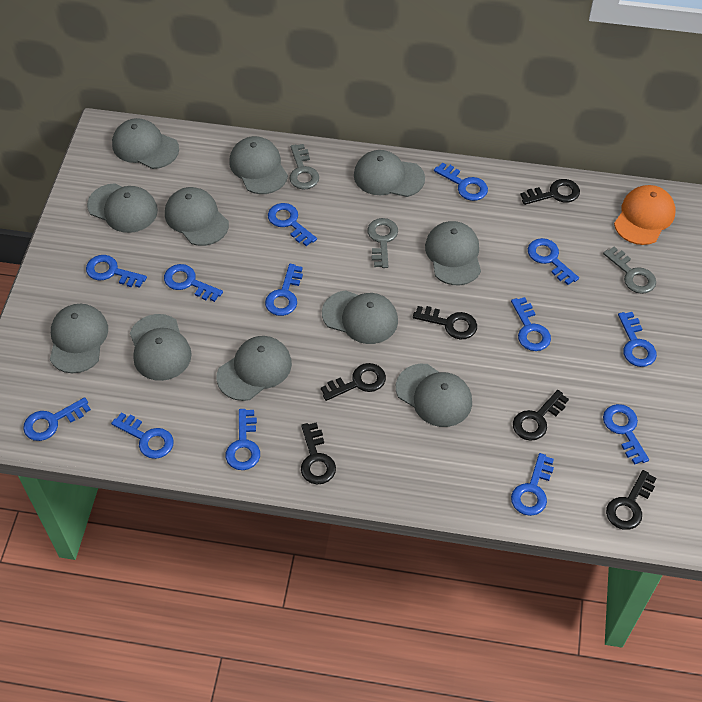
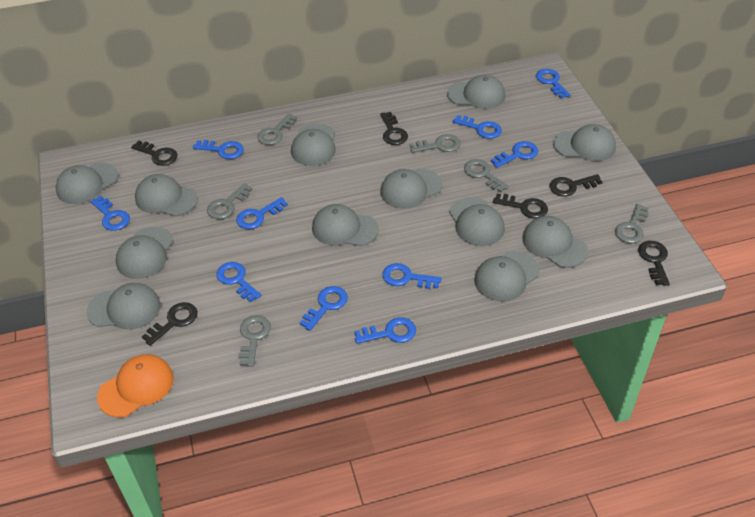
blue key: [23,397,91,441] [86,255,147,288] [111,413,174,459] [164,264,223,302] [226,409,260,470] [265,264,303,316] [268,203,317,246] [434,162,488,201] [511,297,551,351] [511,453,554,516] [528,238,579,285] [603,404,649,465] [618,312,657,367] = 13 -> [90,196,130,231] [193,140,244,159] [216,262,261,302] [236,197,288,229] [300,286,348,331] [354,317,416,344] [382,263,442,289] [453,115,502,139] [491,141,538,168] [536,69,571,98] = 10
grey cap: [50,304,108,373] [87,183,158,233] [112,118,179,169] [130,314,192,381] [165,187,229,246] [217,336,292,401] [229,136,288,194] [322,290,398,344] [354,150,425,197] [396,364,472,427] [425,221,481,285] = 11 -> [55,162,118,204] [87,283,160,329] [116,227,174,279] [135,174,198,217] [291,124,336,166] [312,204,379,246] [380,168,443,209] [447,75,505,109] [449,197,505,246] [474,251,540,301] [522,216,588,268] [553,124,616,161] = 12
grey key: [289,144,319,189] [367,218,398,268] [603,247,656,294] = 3 -> [207,183,253,219] [238,315,271,367] [257,114,297,145] [410,134,461,153] [464,159,509,192] [615,204,649,244] = 6

